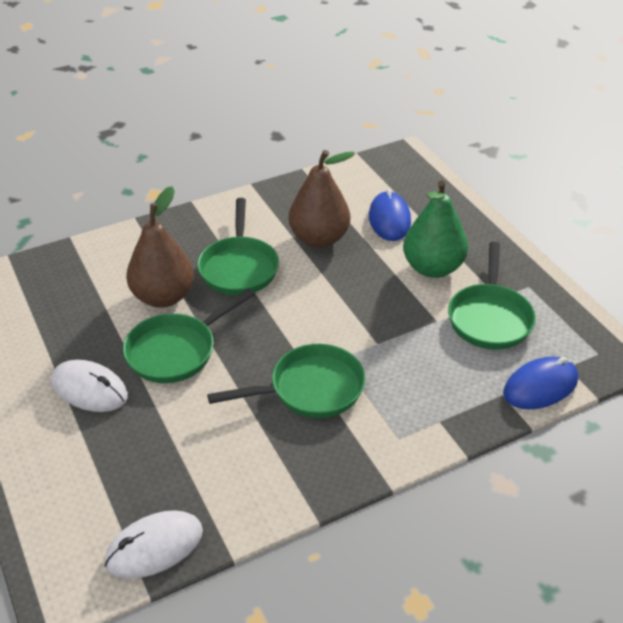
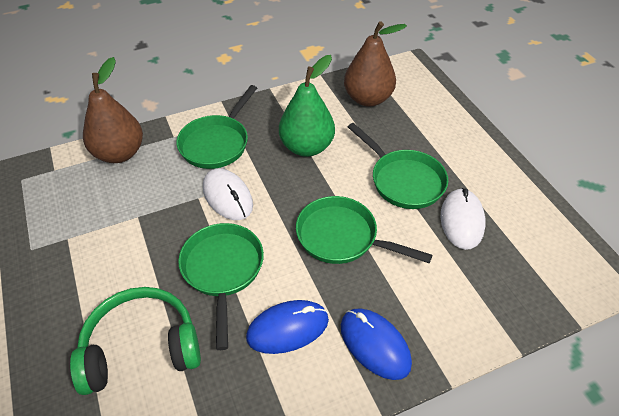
green headphones: none = 0 -> [70,287,201,395] = 1

